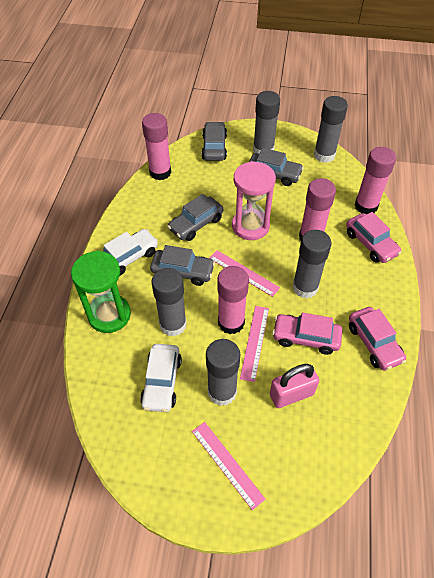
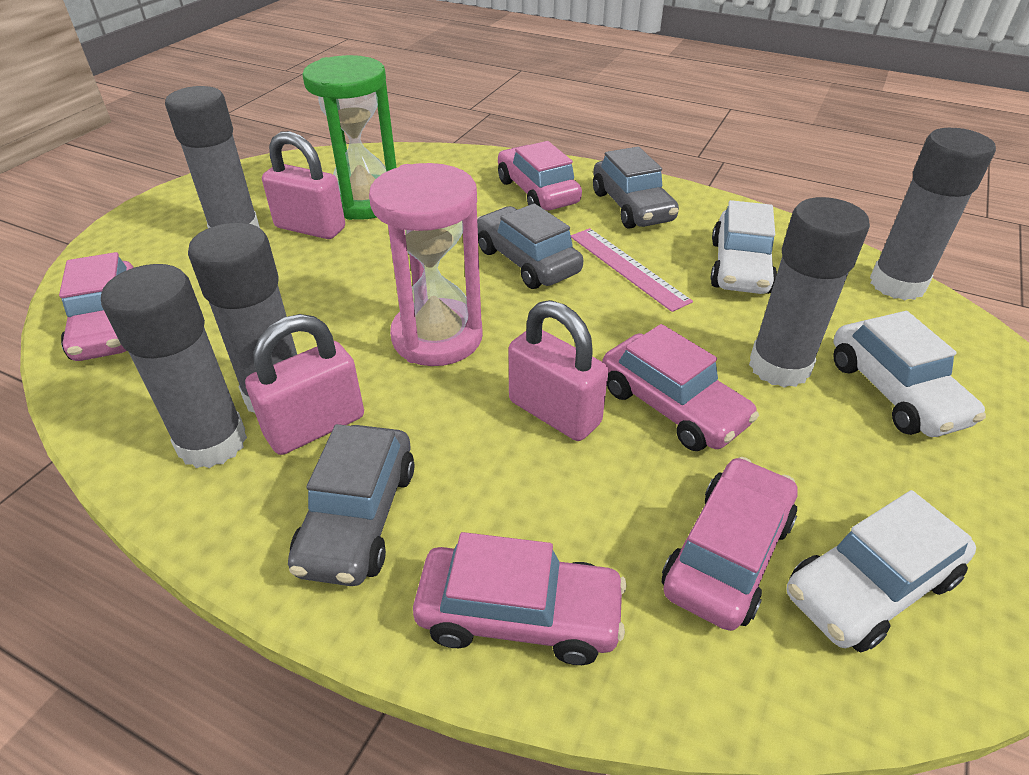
grey car: [150,245,215,286] [167,194,223,241] [202,121,227,161] [249,148,304,186] = 4 -> [288,424,414,586] [477,203,583,289] [593,147,679,229] = 3
pink car: [272,312,343,355] [346,212,402,263] [349,307,406,371] = 3 -> [59,252,134,361] [413,532,627,665] [498,141,582,210] [602,324,759,451] [662,457,798,631] = 5
pink glue stick: [142,113,171,180] [217,266,249,334] [299,178,336,240] [355,147,396,215] = 4 -> none = 0
pink padlock: [270,364,319,408] = 1 -> [245,314,364,455] [262,131,345,239] [509,300,608,441] = 3
pink ruler: [192,422,265,510] [210,250,280,297] [240,306,269,382] = 3 -> [571,228,693,312] = 1
white car: [103,229,158,276] [140,344,182,412] = 2 -> [710,200,777,294] [787,490,976,653] [833,311,986,437] = 3

